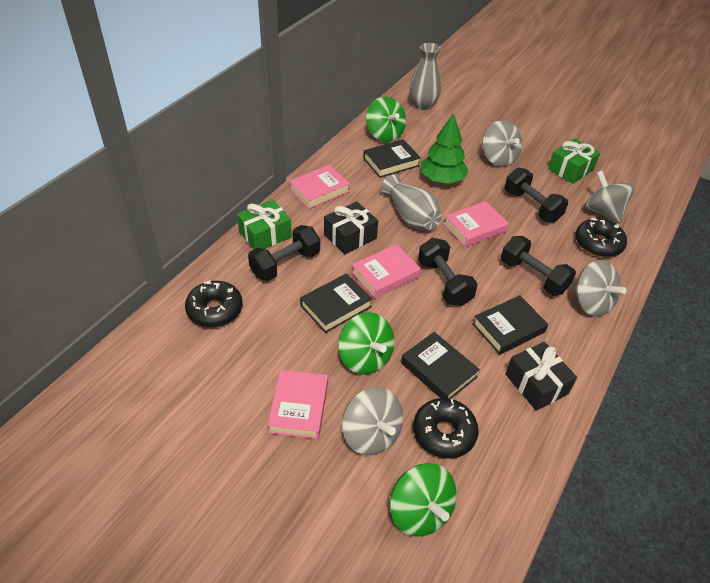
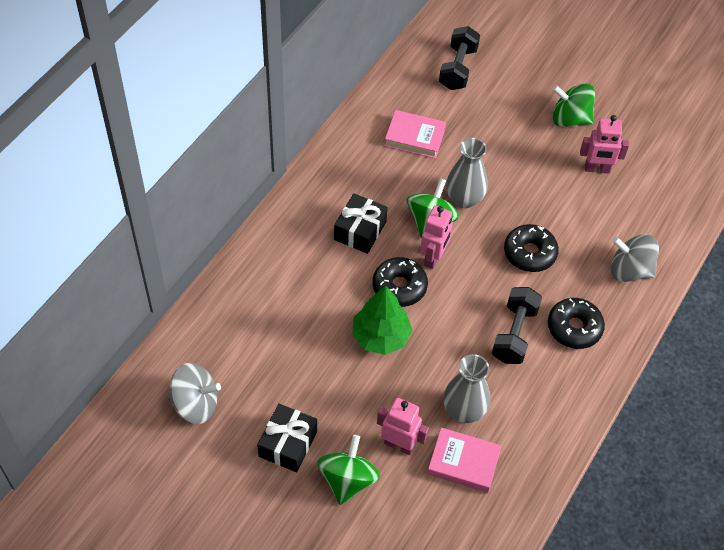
black book: [300,273,372,333] [363,139,421,178] [401,332,480,399] [472,295,548,355] = 4 -> none = 0
black dumbbell: [248,225,320,281] [418,238,478,306] [501,236,576,296] [505,168,568,223] = 4 -> [439,26,480,90] [492,287,542,364] = 2
green gift: [237,200,292,249] [548,138,600,184] = 2 -> none = 0
grey spinning top: [342,387,403,455] [482,120,522,167] [573,260,627,317] [585,171,635,223] = 4 -> [168,363,221,424] [611,234,659,282] = 2
pink book: [268,370,328,439] [289,165,350,209] [352,244,421,298] [444,201,509,247] = 4 -> [385,110,446,159] [427,427,502,493] = 2
pink robot: none = 0 -> [377,398,429,455] [420,206,453,269] [580,115,629,174] = 3

